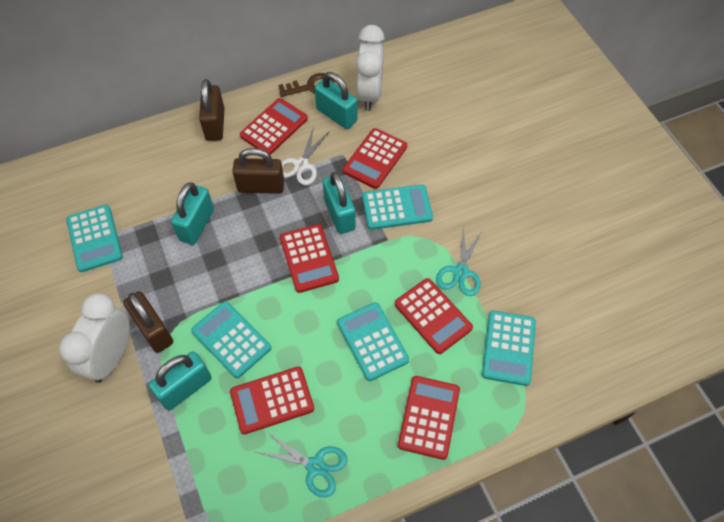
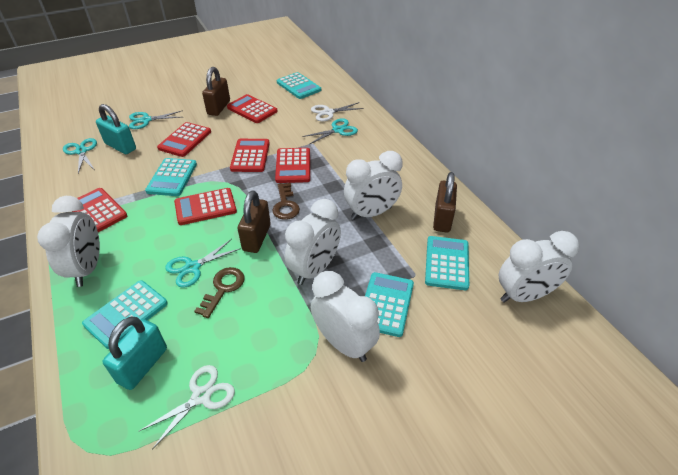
brown key: [279,73,335,97] = 1 -> [194,267,245,318] [272,183,300,220] = 2
turquoise padlock: [149,352,211,410] [171,182,214,245] [315,72,358,129] [323,172,356,234] = 4 -> [96,104,136,154] [103,317,167,390] = 2
turquoise scissors: [256,431,348,498] [436,227,482,296] = 2 -> [63,138,97,173] [129,110,183,129] [165,239,241,288] [302,118,358,144] = 4
white clock: [59,293,130,383] [356,25,384,111] = 2 -> [37,196,100,287] [285,199,341,285] [311,271,380,362] [344,151,402,220] [499,231,580,303] = 5
white scissors: [281,126,330,185] = 1 -> [138,365,235,450] [311,102,364,121] = 2

